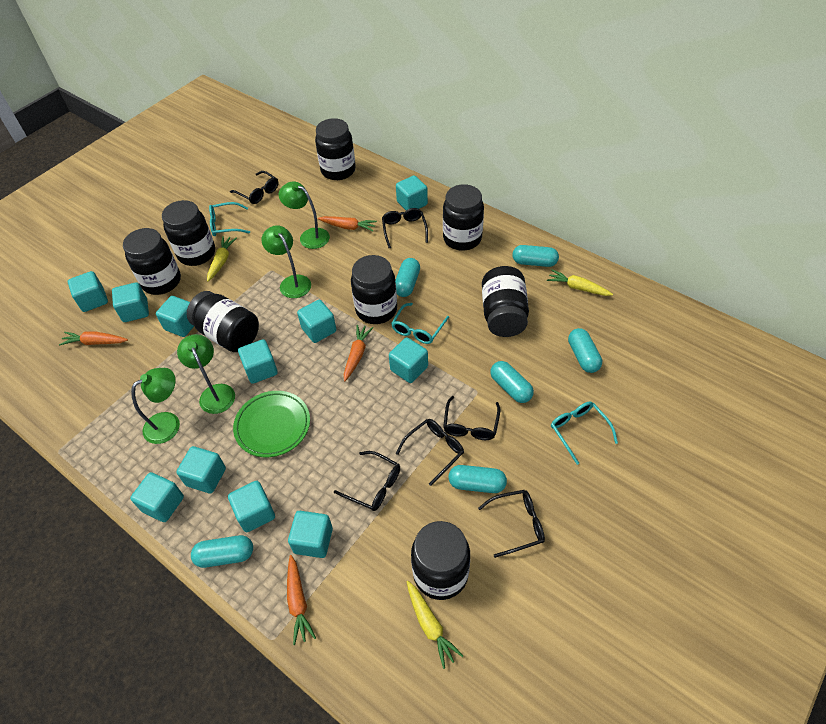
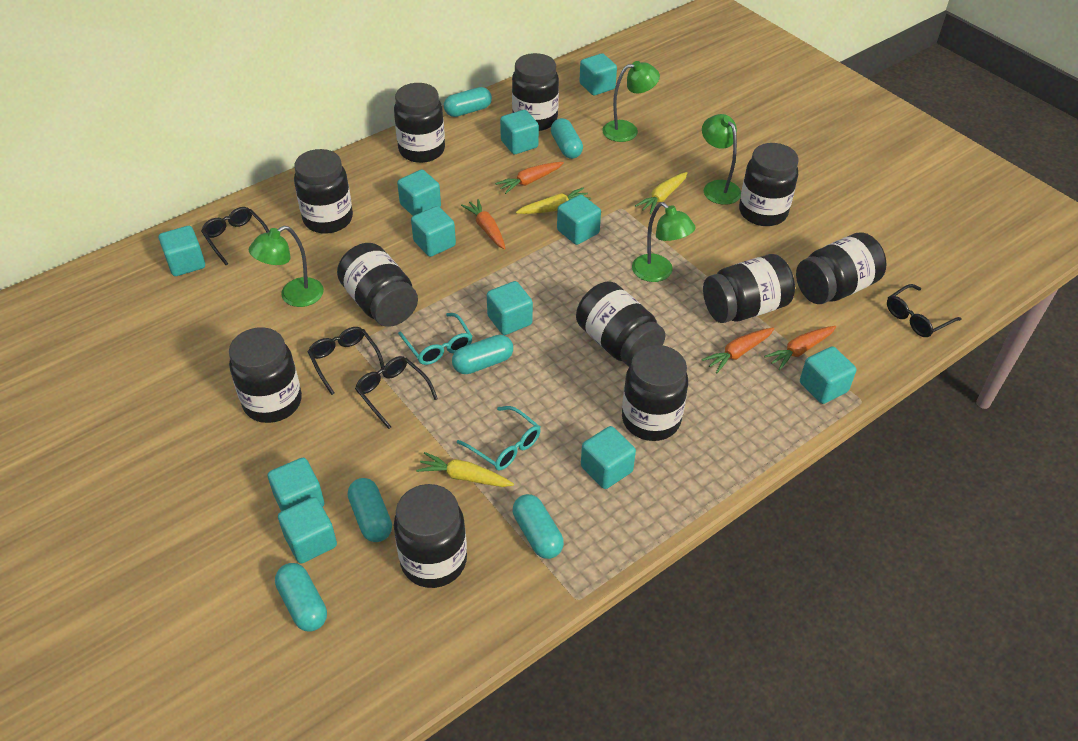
black glasses: [230,171,279,204] [334,451,400,511] [382,208,428,248] [396,419,464,486] [443,396,500,440] [478,490,545,558] = 6 -> [201,207,269,265] [308,327,385,395] [355,356,438,429] [887,284,962,337] = 4
black jar: [123,228,181,295] [162,200,215,266] [186,291,259,352] [315,118,356,180] [351,255,397,324] [411,521,470,600] [443,184,484,251] [482,266,529,337] = 8 -> [229,327,302,423] [294,149,353,234] [337,243,418,327] [394,83,445,163] [394,484,467,588] [512,53,559,131] [576,281,666,367] [622,345,688,441] [703,254,795,323] [739,143,799,226] [796,232,886,304] = 11
green plate: [233,391,310,457] = 1 -> none = 0
turquoise glasses: [209,202,250,236] [391,303,449,344] [551,402,618,465] = 3 -> [398,313,472,365] [457,406,541,471] = 2

